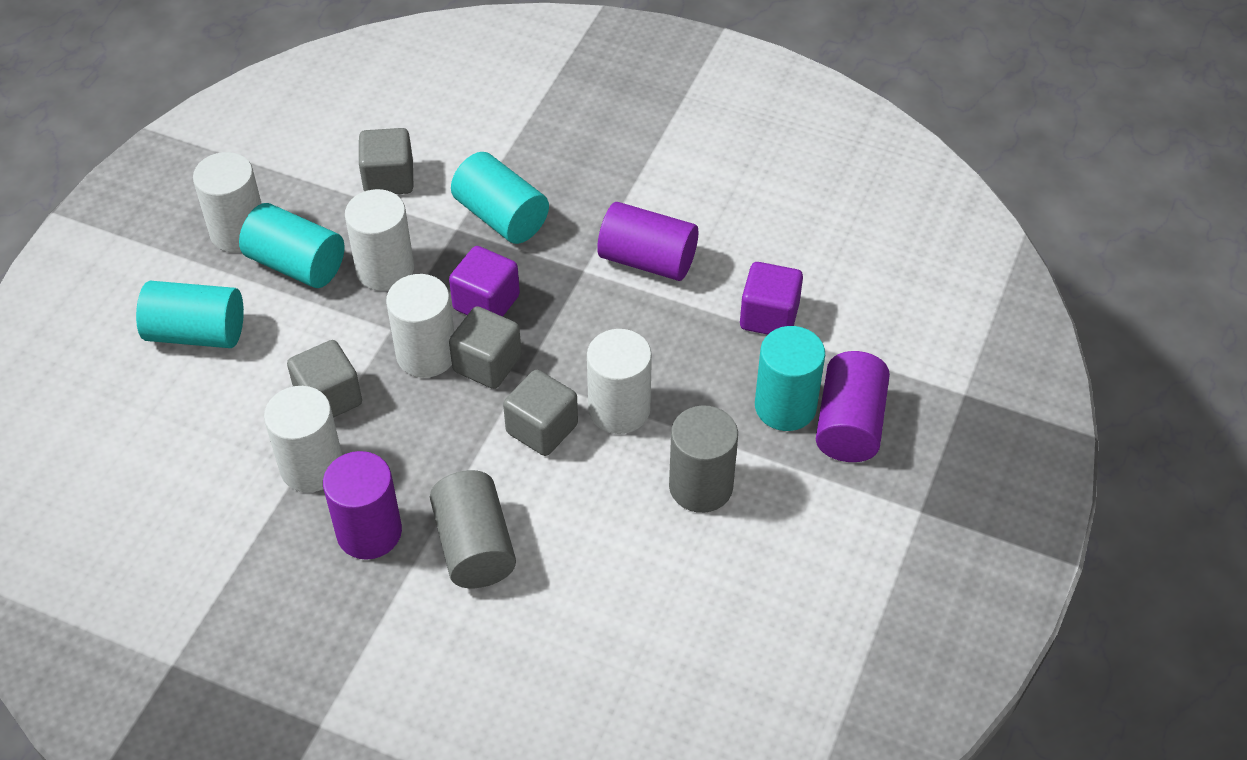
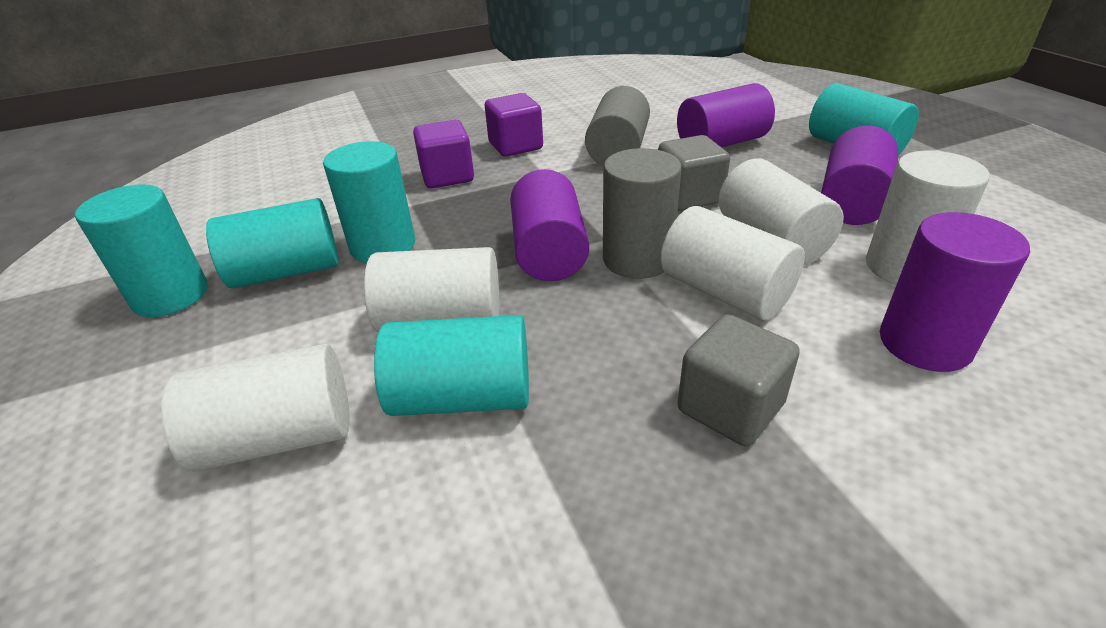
grey cube: [287,340,362,418] [359,128,413,194] [449,306,521,389] [503,370,578,456] = 4 -> [658,135,730,211] [678,314,800,446] = 2
purple cylinder: [323,451,402,560] [597,202,698,281] [816,351,890,462] = 3 -> [510,169,589,281] [677,83,775,147] [821,126,898,225] [880,212,1030,372] = 4
turquoise cylinder: [136,281,244,348] [239,203,344,288] [451,152,549,244] [755,326,825,431] = 4 -> [75,184,208,317] [206,198,339,289] [323,141,415,263] [374,315,529,416] [809,83,919,156] = 5

